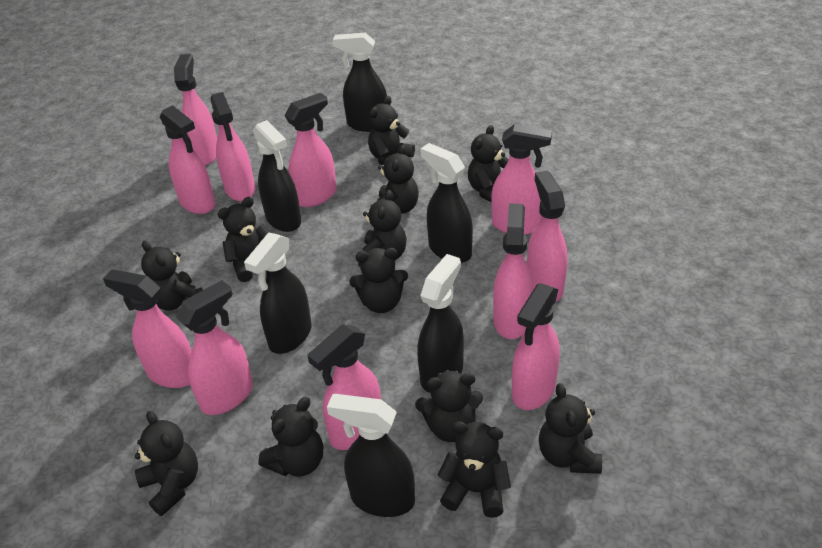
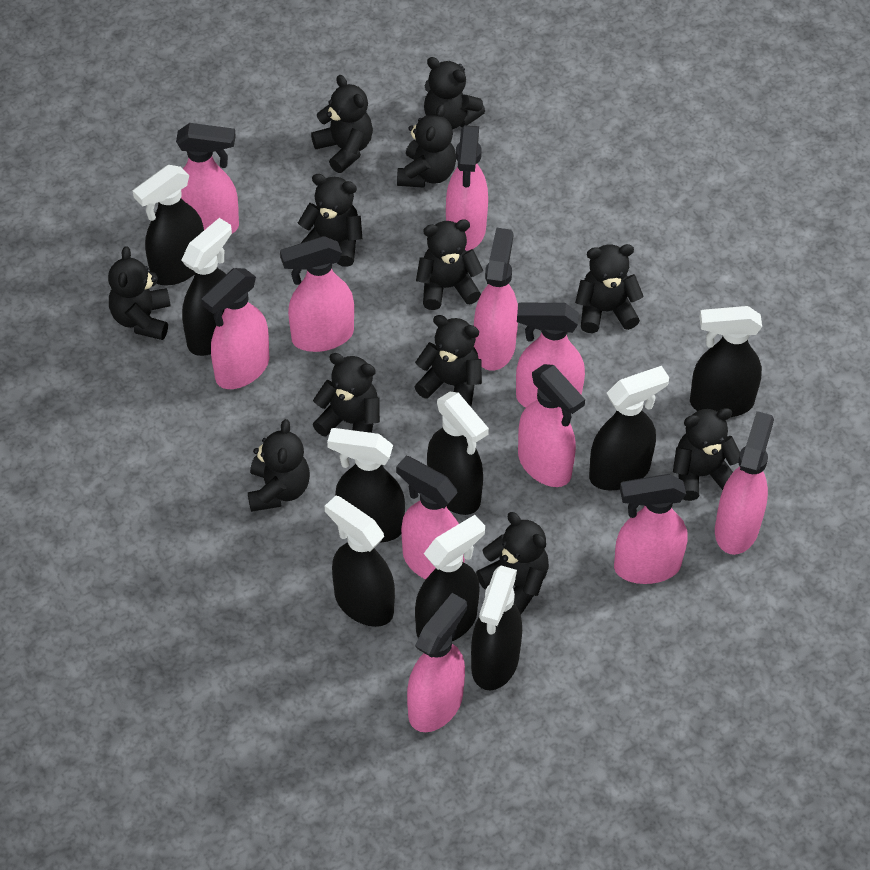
black spray bottle: [244,233,311,354] [253,120,301,232] [327,394,415,517] [333,33,387,132] [417,254,464,393] [420,143,473,263] = 6 -> [133,165,204,285] [182,218,232,356] [325,496,395,627] [327,428,405,543] [415,515,485,641] [427,392,489,515] [471,566,522,690] [589,366,669,490] [690,306,762,417] = 9

